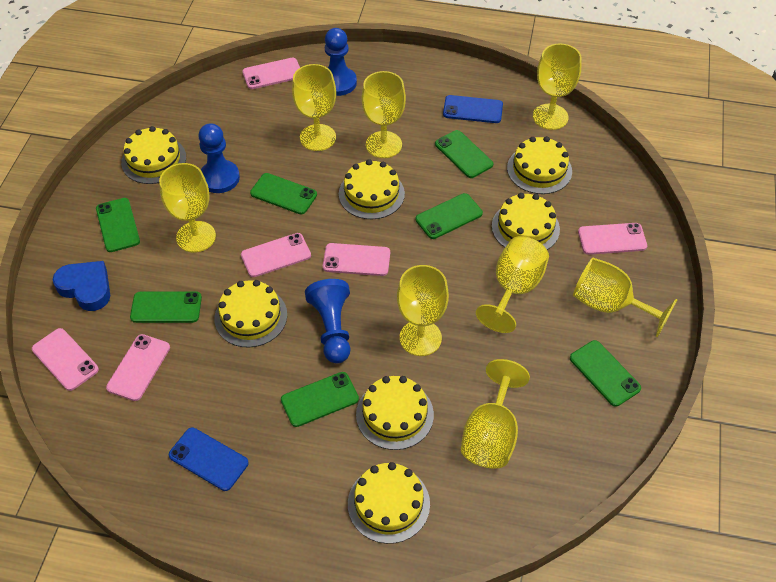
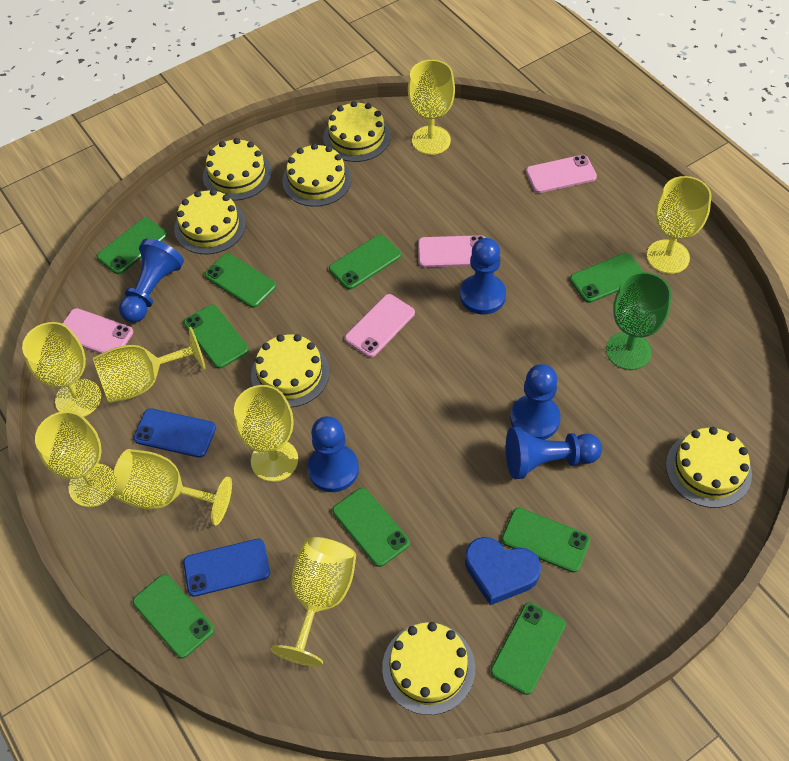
blue pawn: [198,123,240,193] [305,279,350,363] [325,28,357,96] = 3 -> [119,239,184,322] [308,416,359,492] [460,238,506,314] [506,427,602,479] [510,364,561,440] = 5
green goblet: none = 0 -> [606,272,671,370] = 1
green phone: [96,198,140,252] [130,291,202,323] [250,173,317,214] [281,372,359,427] [415,193,483,239] [435,130,493,178] [570,340,641,407] = 7 -> [97,218,168,274] [133,574,214,658] [184,305,249,369] [205,253,276,308] [329,235,401,290] [332,488,410,567] [490,602,566,695] [502,508,590,573] [570,253,644,303] = 9
pink phone: [32,328,99,391] [106,334,170,401] [241,233,311,277] [242,58,300,89] [323,243,390,276] [578,223,647,255] = 6 -> [62,308,133,354] [345,294,415,357] [418,235,486,267] [526,155,597,193] = 4

